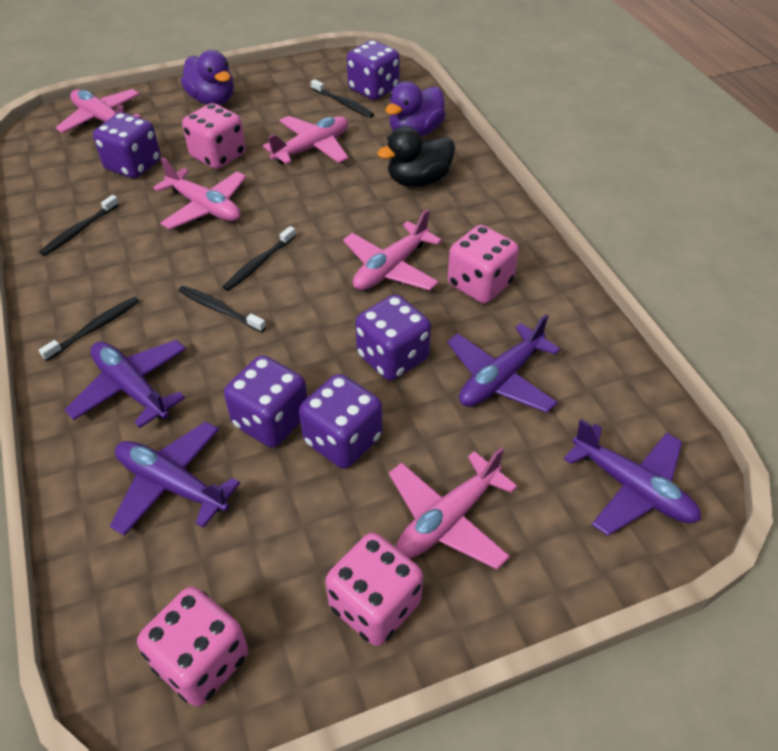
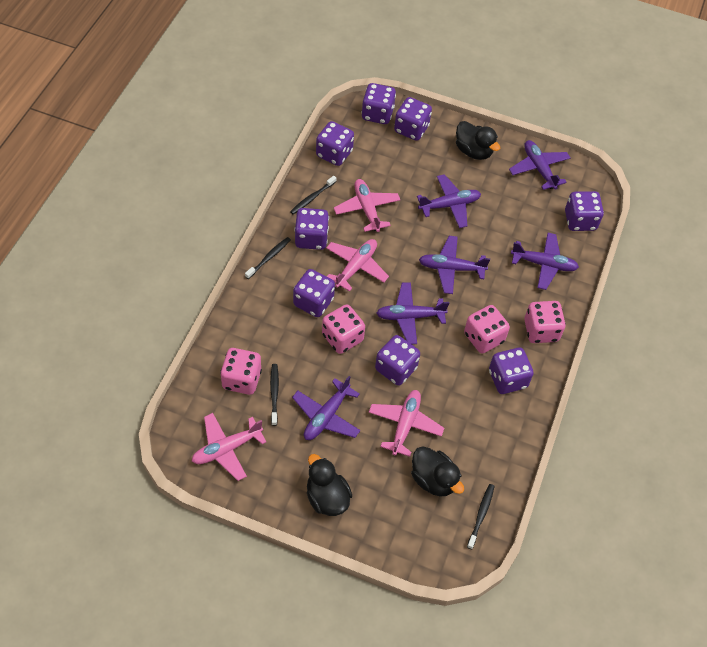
black duck: [377,126,455,187] = 1 -> [307,454,352,516] [411,447,464,497] [456,121,500,160] = 3
black toothbrush: [39,195,119,256] [39,297,139,361] [178,286,266,333] [223,226,296,291] [311,79,374,118] = 5 -> [245,237,291,279] [270,364,279,426] [290,176,337,214] [467,484,495,549] = 4
pink plane: [55,89,142,133] [153,157,246,229] [263,116,348,164] [343,209,442,291] [389,447,518,569] = 5 -> [192,413,266,481] [326,239,389,292] [334,179,400,232] [369,390,444,457] = 4
purple dice: [93,113,161,178] [224,355,307,448] [299,374,382,469] [347,40,400,100] [355,294,431,381] = 5 -> [293,269,335,317] [294,208,329,250] [316,121,354,166] [361,83,396,124] [375,335,420,386] [394,97,432,141] [489,348,534,394] [565,191,604,231] = 8
purple duck: [181,50,234,105] [385,81,446,136] = 2 -> none = 0
purple plane: [64,340,186,428] [110,421,240,536] [447,314,560,413] [564,419,701,536] = 4 -> [292,376,361,440] [376,282,449,344] [417,174,481,228] [419,236,490,294] [509,140,571,190] [511,233,579,290] = 6

